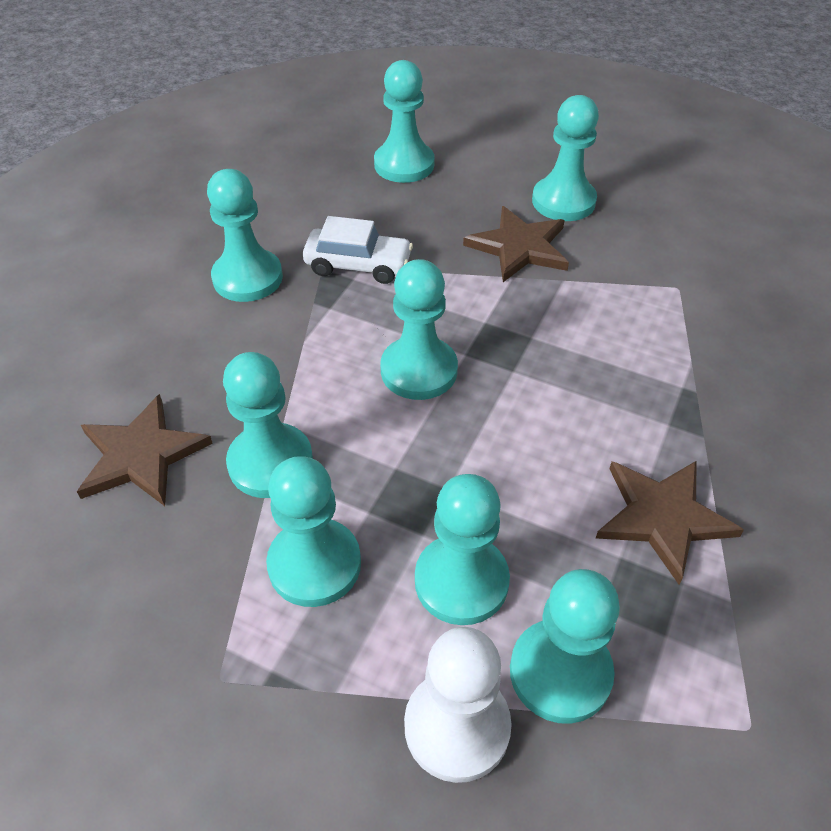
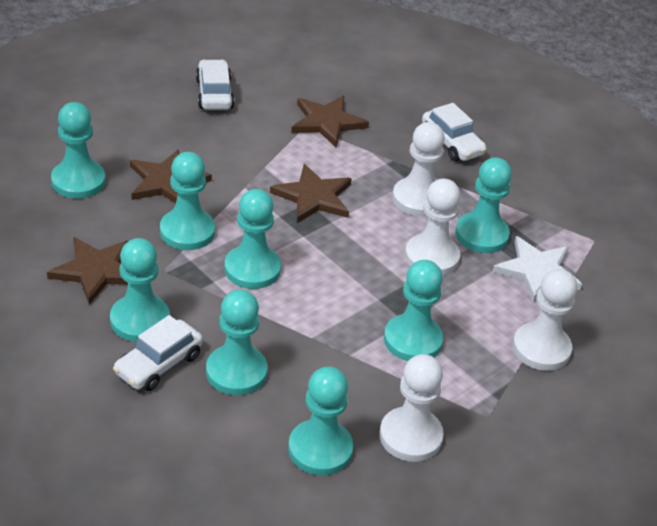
brown star: [77,394,213,506] [463,206,569,282] [596,461,744,584] = 3 -> [47,237,128,305] [130,149,212,204] [270,164,352,223] [291,96,369,147] = 4
white car: [303,216,413,284] = 1 -> [113,315,203,391] [196,60,234,110] [422,103,487,162] = 3
white pawn: [404,627,512,783] = 1 -> [379,354,444,462] [392,122,445,216] [405,179,461,276] [513,269,577,371] = 4
white star: none = 0 -> [492,236,582,302] = 1

